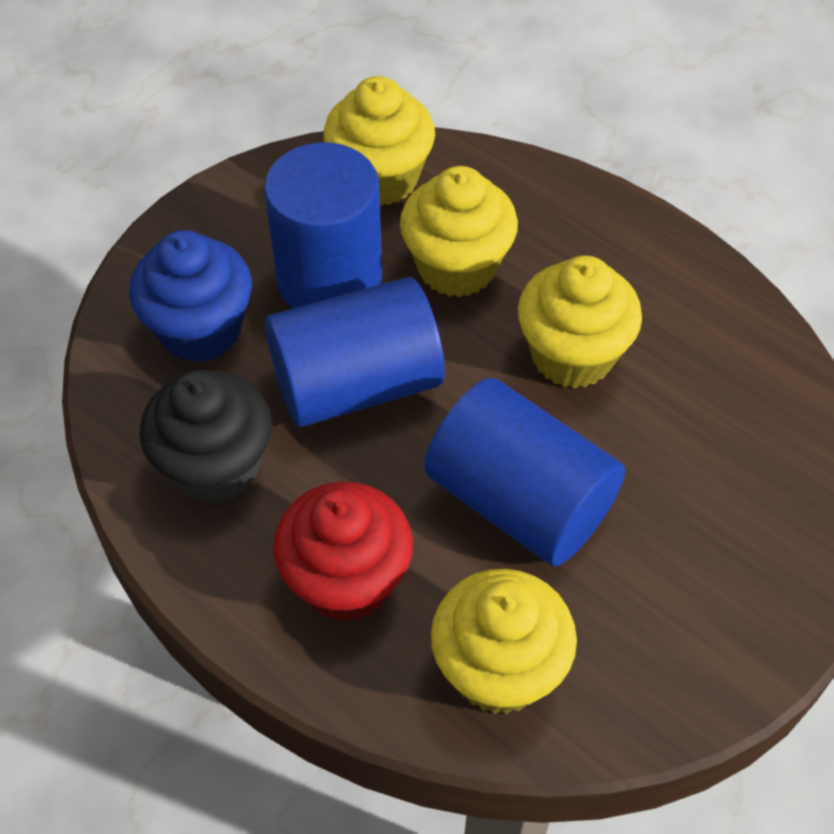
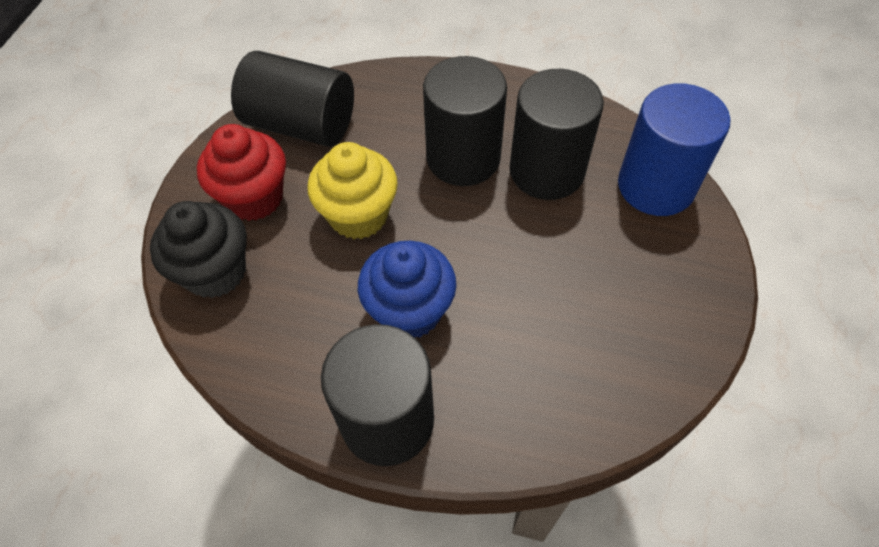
black cylinder: none = 0 -> [231,51,354,147] [321,324,434,466] [423,56,507,186] [510,69,604,200] = 4
blue cylinder: [264,143,382,308] [265,277,445,427] [425,378,625,566] = 3 -> [618,83,730,216] = 1
yellow cupcake: [323,76,435,206] [400,166,518,297] [431,569,577,714] [518,256,642,388] = 4 -> [308,142,398,239] = 1

